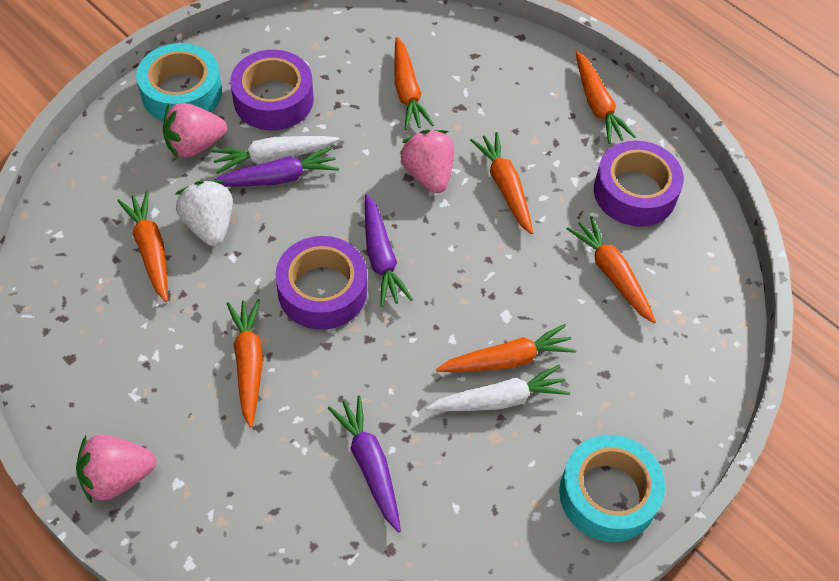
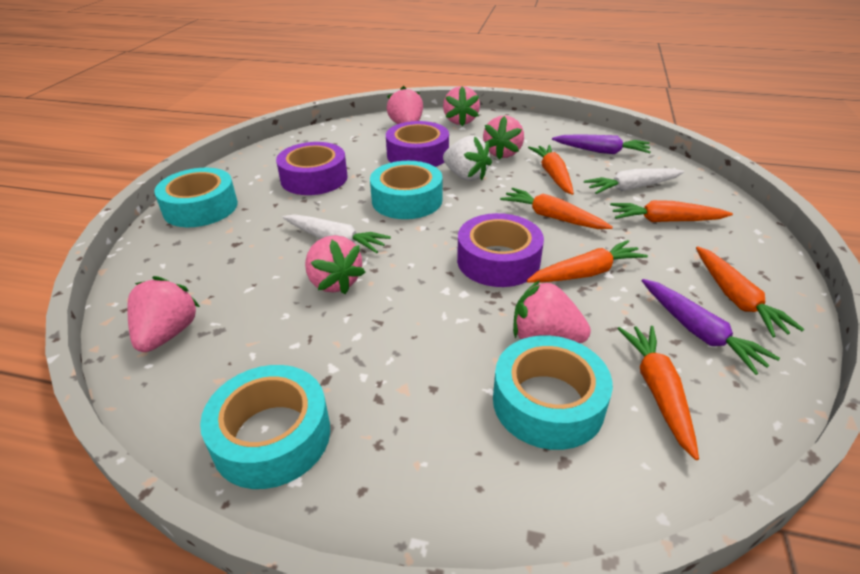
orange carrot: [117,191,168,302] [226,299,263,428] [394,37,434,130] [436,324,576,372] [470,132,533,234] [567,216,656,324] [576,51,636,144] = 7 -> [500,188,613,229] [527,240,648,283] [528,145,574,195] [610,200,733,222] [618,326,699,460] [696,247,804,337] = 6
pink strawberry: [76,434,156,503] [163,103,227,158] [400,129,454,193] = 3 -> [127,276,200,352] [305,235,365,294] [387,86,423,124] [443,86,480,126] [483,116,524,160] [513,280,591,343] = 6
purple carrot: [215,147,339,187] [328,395,401,533] [365,194,413,307] = 3 -> [552,134,651,154] [642,279,780,375] = 2
turquoise tape: [136,43,222,121] [559,435,665,542] = 2 -> [154,168,238,227] [200,365,330,489] [370,161,443,219] [493,335,613,450] = 4

